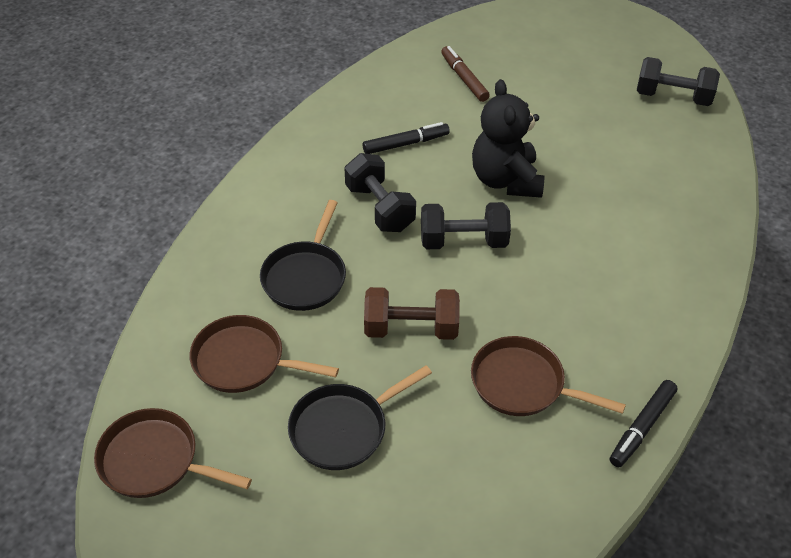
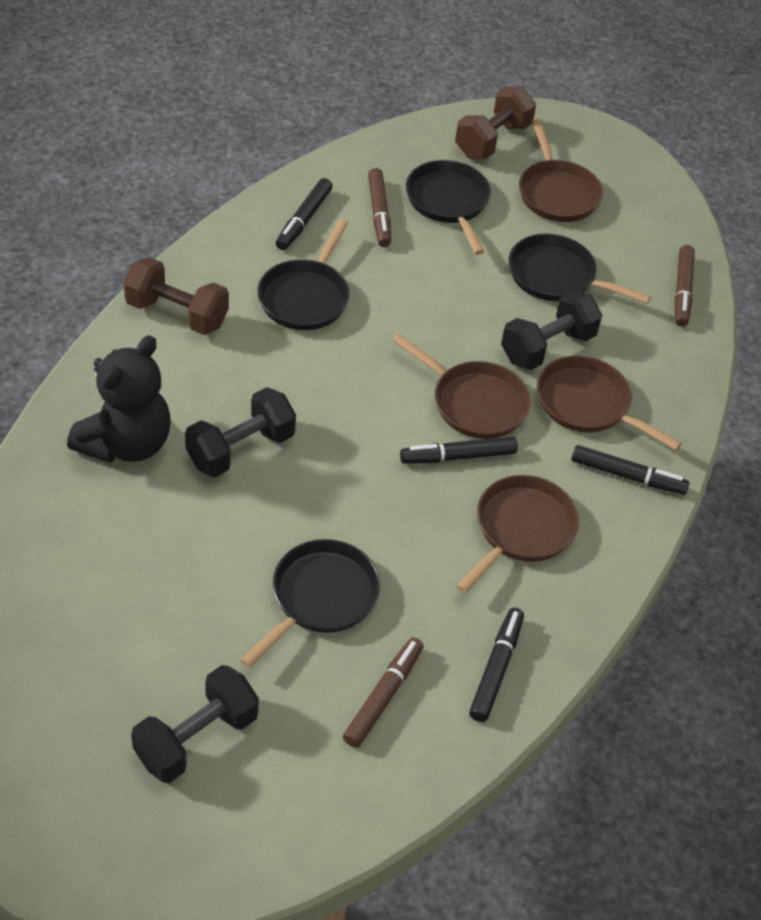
black marker: [363,122,450,154] [610,380,678,467] = 2 -> [276,178,333,250] [400,437,518,464] [469,608,524,722] [572,445,690,495] = 4
black pan: [260,200,346,311] [288,365,432,470] = 2 -> [240,539,380,668] [257,219,350,330] [406,160,491,255] [509,234,651,304] = 4
brown dumbbell: [364,287,460,340] = 1 -> [124,257,229,335] [455,86,536,159] = 2
brown marker: [441,46,490,102] = 1 -> [343,637,424,748] [368,168,391,247] [674,245,695,327] = 3
brown pan: [94,408,252,498] [189,315,339,393] [471,336,626,416] = 3 -> [392,334,531,439] [456,475,579,593] [519,119,603,222] [537,356,682,450] = 4

